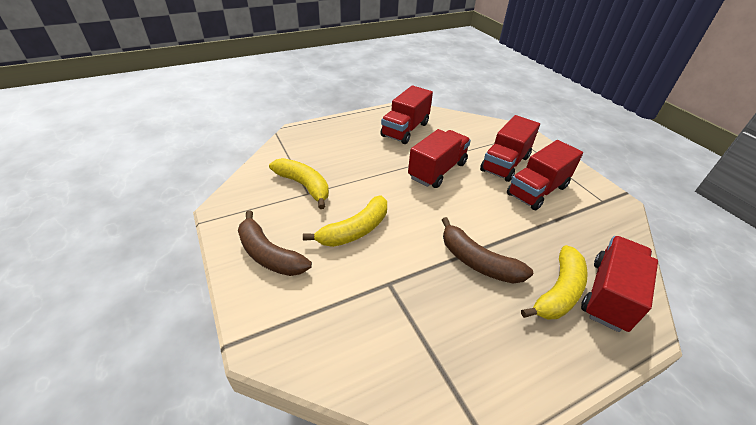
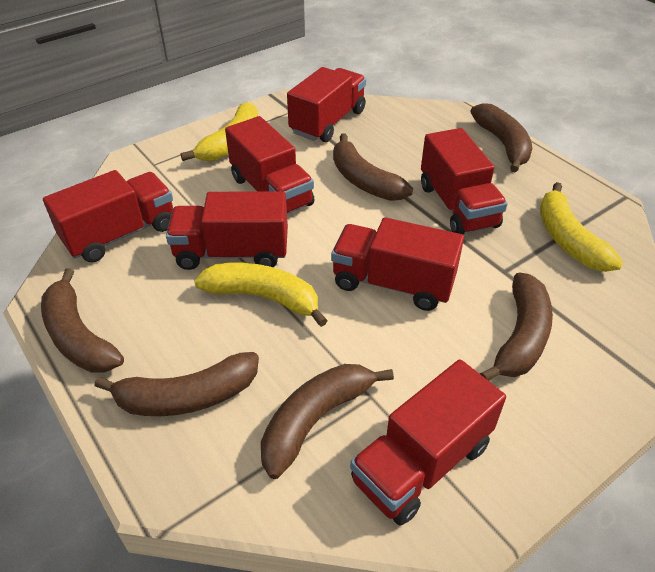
brown banana: [238,210,312,276] [442,217,533,284] = 2 -> [41,269,124,372] [94,352,259,416] [261,364,394,479] [333,134,413,201] [470,103,532,173] [480,272,553,381] = 6
red truck: [380,85,433,144] [408,129,471,188] [480,115,540,182] [507,140,583,210] [581,236,658,332] = 5 -> [43,170,173,262] [166,191,288,270] [225,116,315,214] [287,67,366,142] [331,217,464,311] [350,359,506,525] [421,128,508,235] = 7

